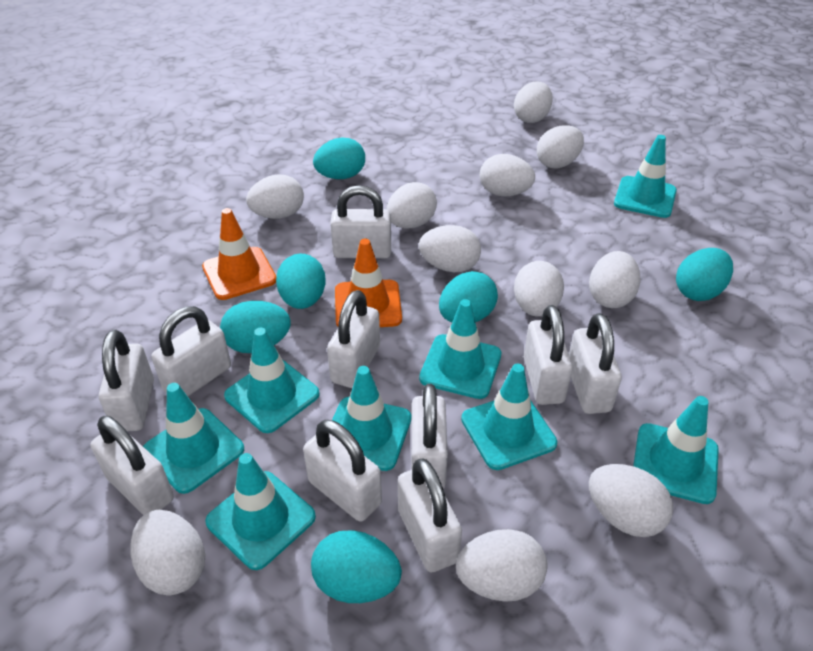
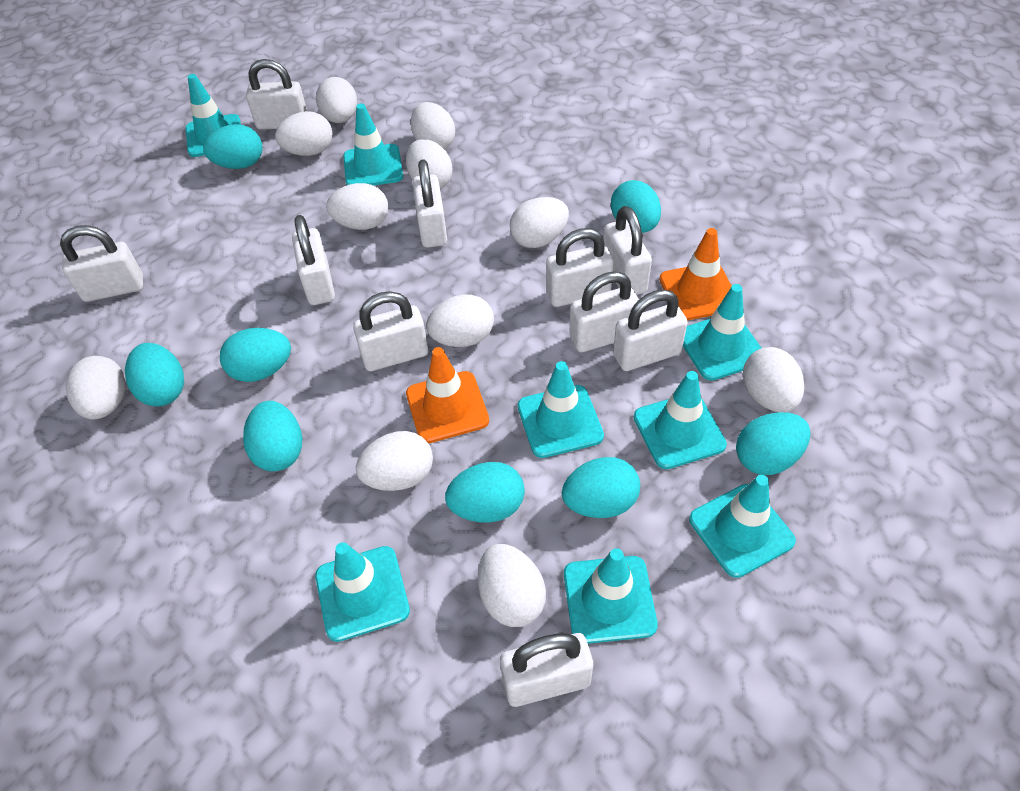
turquoise egg: [220,301,291,353] [276,254,325,309] [311,530,402,603] [313,137,365,179] [439,271,498,322] [676,248,733,301] = 6 -> [125,343,184,406] [203,124,262,169] [220,328,291,382] [243,401,302,471] [445,462,525,522] [562,457,640,518] [611,180,661,233] [736,412,811,475] = 8

